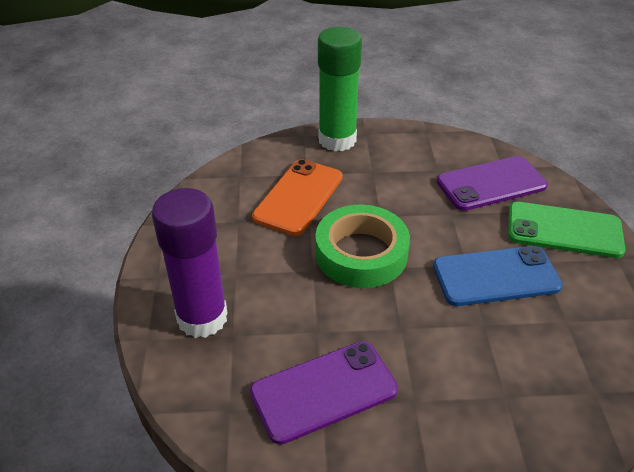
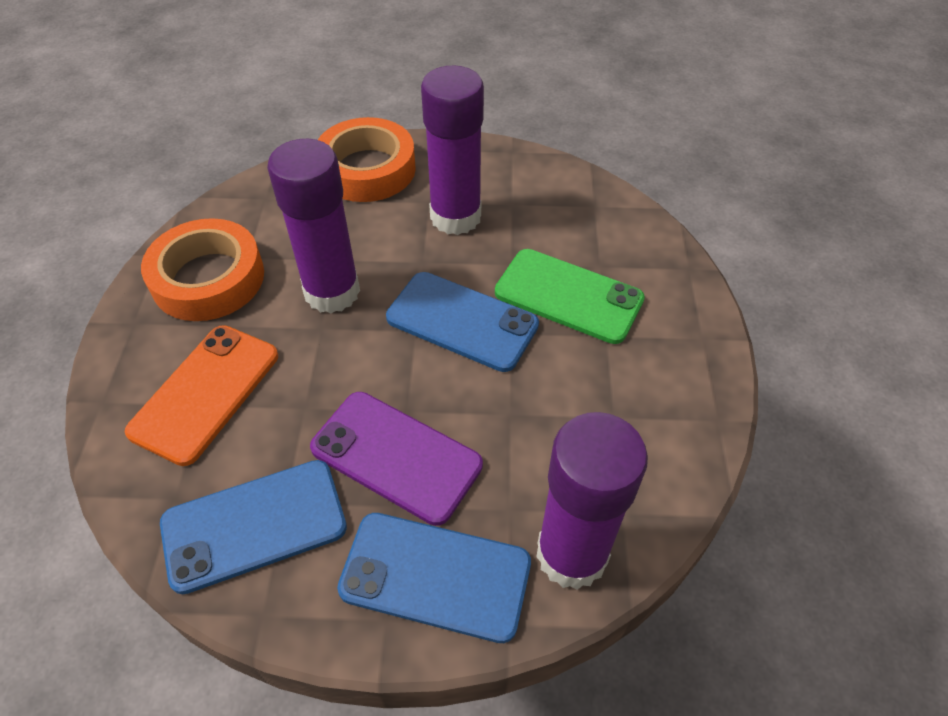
blue phone: [433,246,563,306] = 1 -> [160,460,347,595] [337,513,531,643] [386,272,539,372] = 3
green glue stick: [318,27,362,151] = 1 -> none = 0
green tape: [315,204,410,288] = 1 -> none = 0
orange tape: none = 0 -> [141,218,264,321] [318,117,416,202] = 2
purple glue stick: [152,188,228,338] = 1 -> [267,139,360,313] [421,66,484,235] [536,412,648,590] = 3
purple phone: [250,341,398,445] [437,156,548,211] = 2 -> [310,392,483,526] = 1

